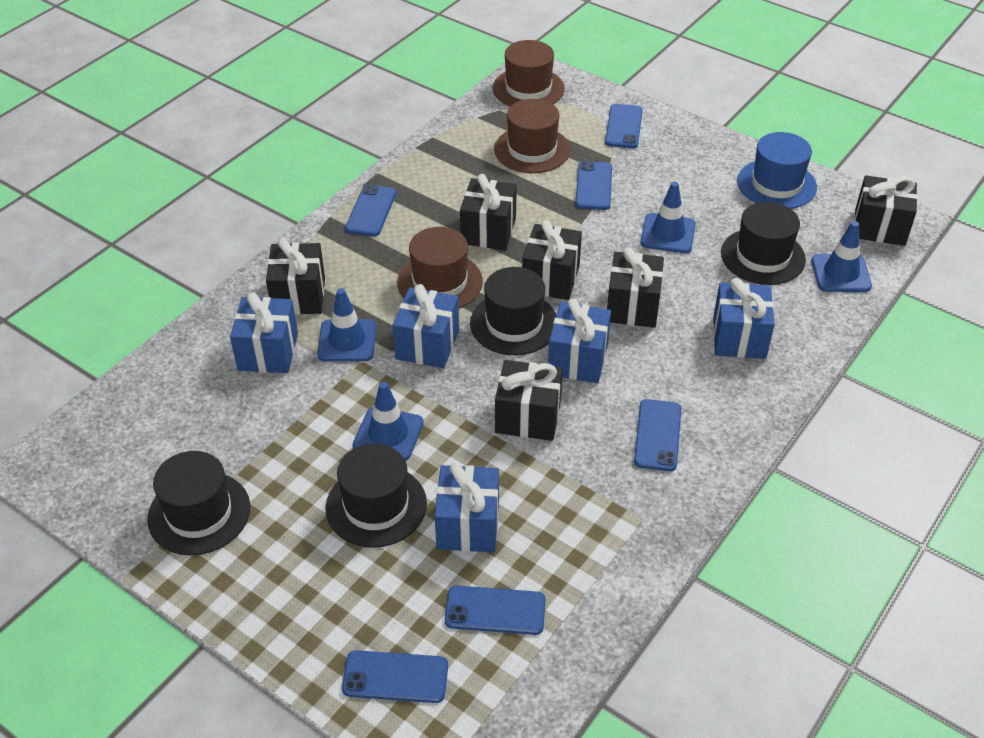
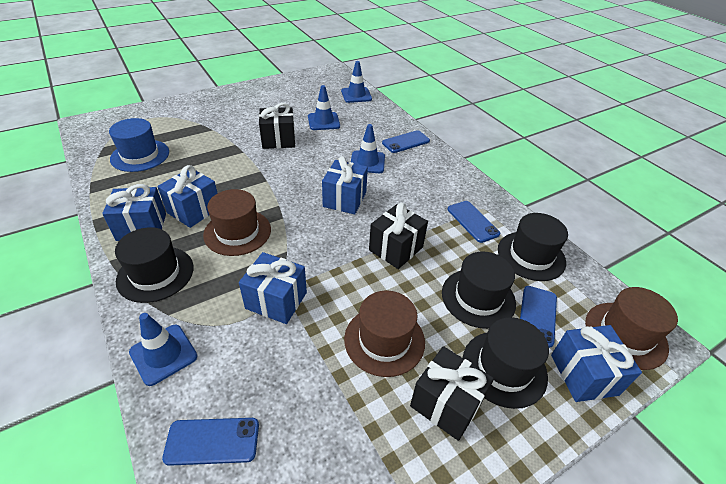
black gift: [266,238,325,315] [460,174,517,250] [495,360,563,441] [522,220,582,300] [607,247,664,328] [854,175,918,246] = 6 -> [259,103,295,149] [369,203,428,269] [410,346,494,441] = 3
blue phone: [342,650,448,703] [345,185,396,237] [445,586,546,635] [575,161,612,210] [605,104,643,148] [634,399,681,471] = 6 -> [162,418,259,466] [382,130,430,153] [448,201,501,243] [520,286,557,348] = 4

